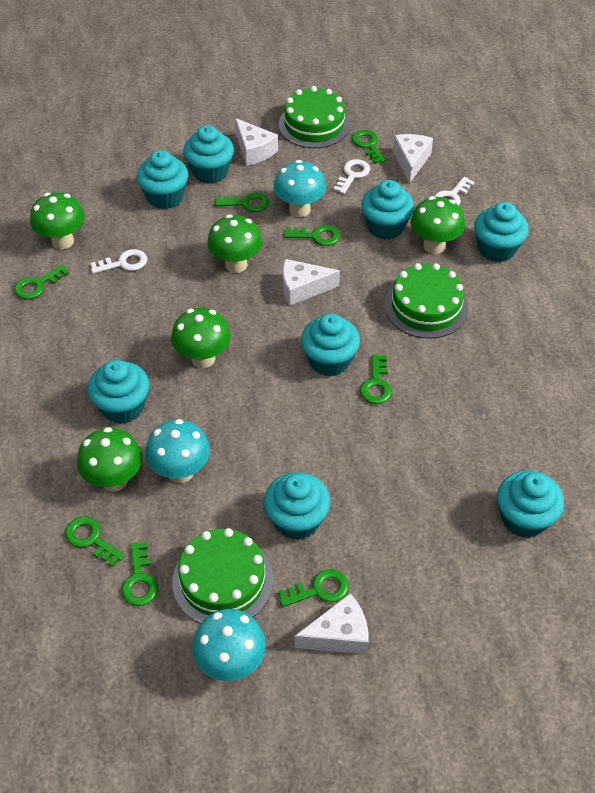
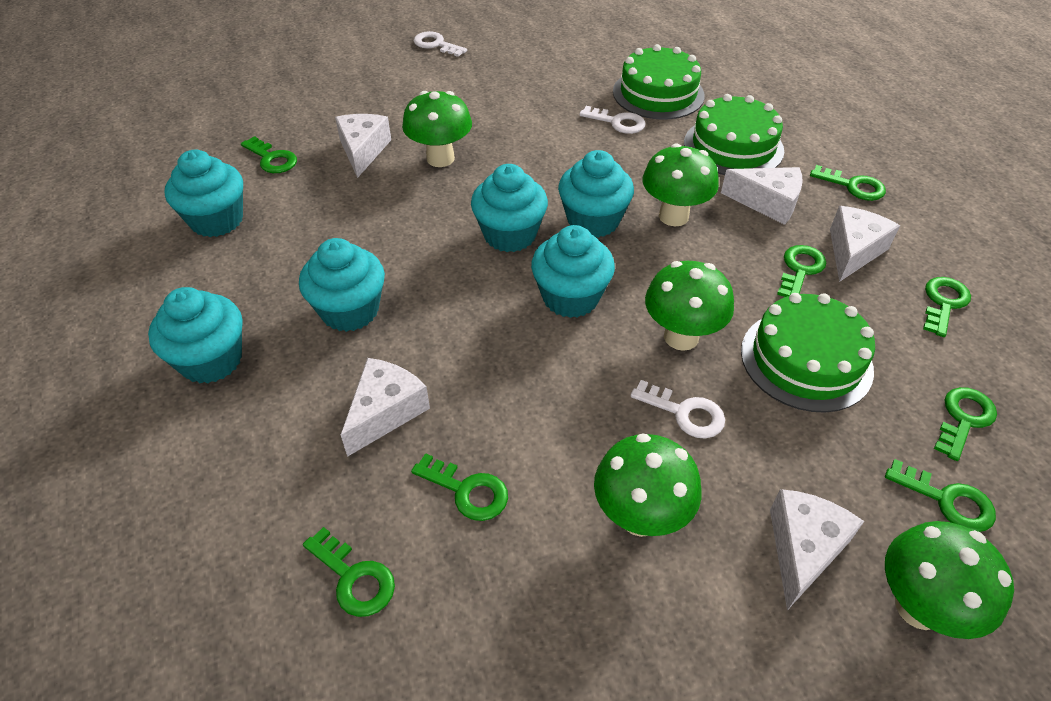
turquoise cupcake: [88,360,149,424] [137,150,188,209] [183,125,234,184] [264,472,330,540] [301,314,360,376] [361,180,414,240] [474,202,529,262] [497,470,564,538] = 8 -> [148,287,242,384] [164,150,243,237] [299,238,385,332] [471,164,548,252] [531,225,615,318] [558,150,634,238] = 6
turquoise mushroom: [145,419,210,483] [192,609,266,681] [274,160,326,217] = 3 -> none = 0
white cheese: [235,118,278,166] [283,259,340,306] [295,593,369,654] [393,134,433,184] = 4 -> [335,114,391,178] [341,358,430,457] [721,167,803,225] [770,489,864,610] [830,206,900,282] = 5

